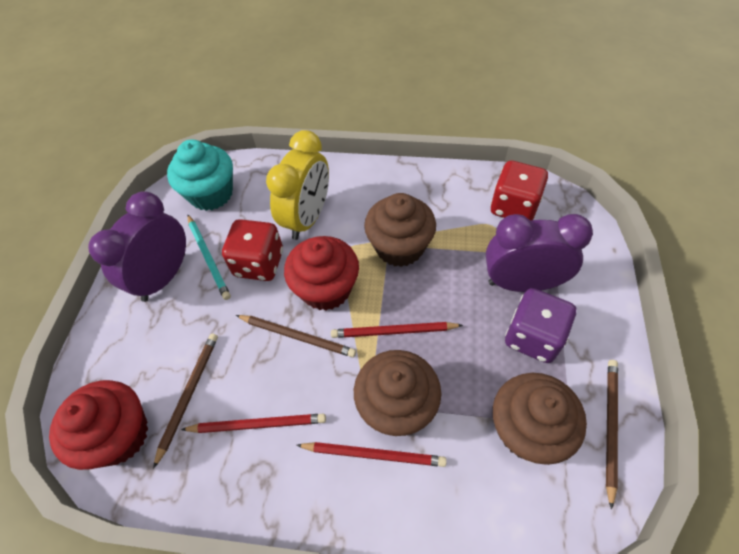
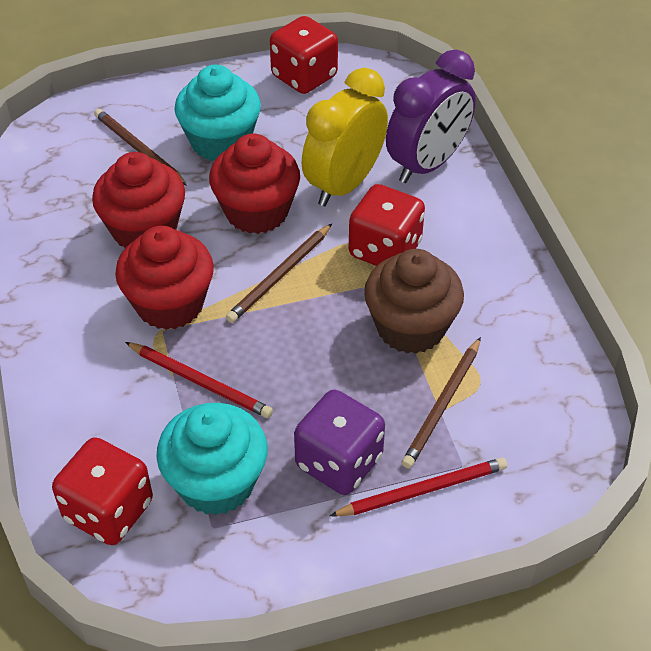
brown cupcake: [354,350,441,436] [364,193,436,267] [493,373,587,465] = 3 -> [364,249,464,354] = 1
purple clock: [88,191,186,302] [486,214,593,292] = 2 -> [386,49,476,183] = 1
red cupcake: [49,380,148,470] [284,236,359,311] = 2 -> [92,152,185,248] [115,226,214,330] [209,133,300,234] = 3
red dice: [222,219,283,281] [491,161,548,221] = 2 -> [52,437,153,545] [270,16,338,94] [349,184,425,266] = 3
red pencil: [181,414,326,433] [296,442,447,467] [331,322,463,338] = 3 -> [125,342,273,418] [330,457,507,517] = 2
turquoise cupcake: [167,139,233,211] = 1 -> [156,403,268,515] [174,65,261,161] = 2
turquoise pencil: [187,214,231,300] = 1 -> none = 0

